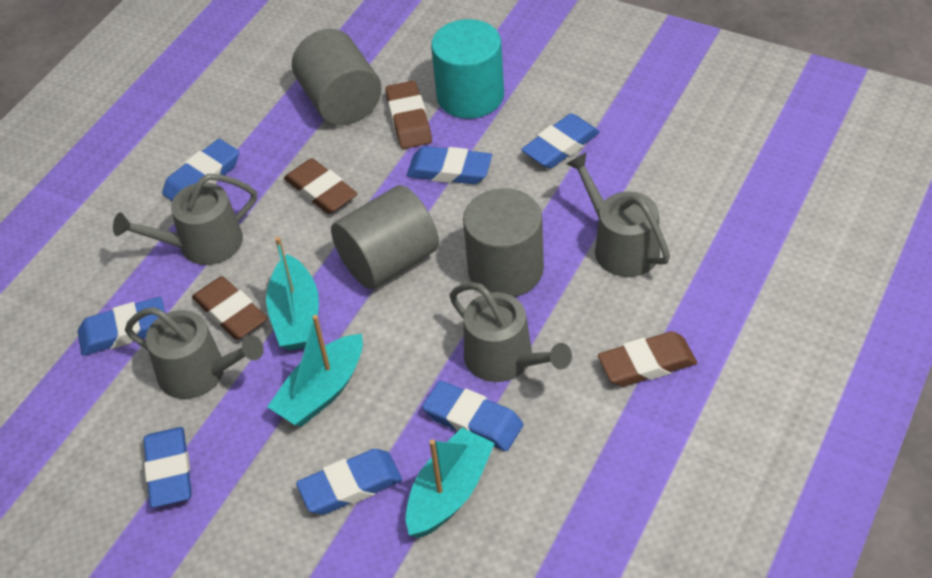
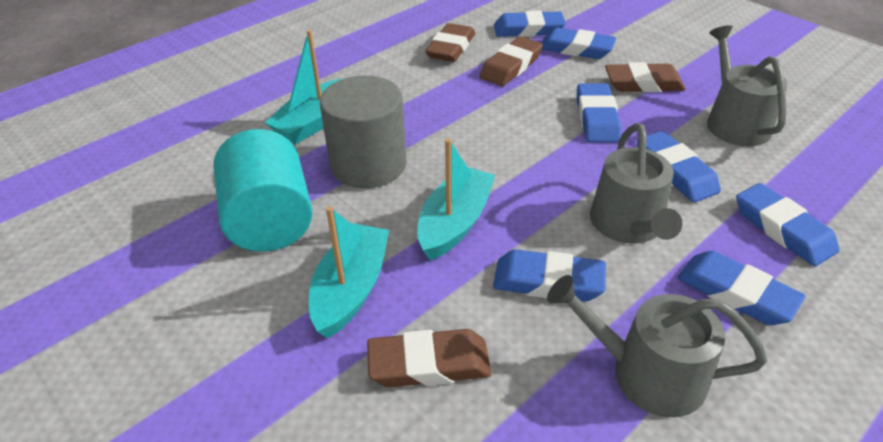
grey cylinder: [292,29,382,125] [331,185,439,289] [463,188,544,297] = 3 -> [320,76,407,188] = 1
grey watering can: [113,174,257,265] [125,307,264,399] [450,282,572,382] [566,152,670,277] = 4 -> [547,275,767,417] [590,123,683,244] [707,25,787,146] = 3

